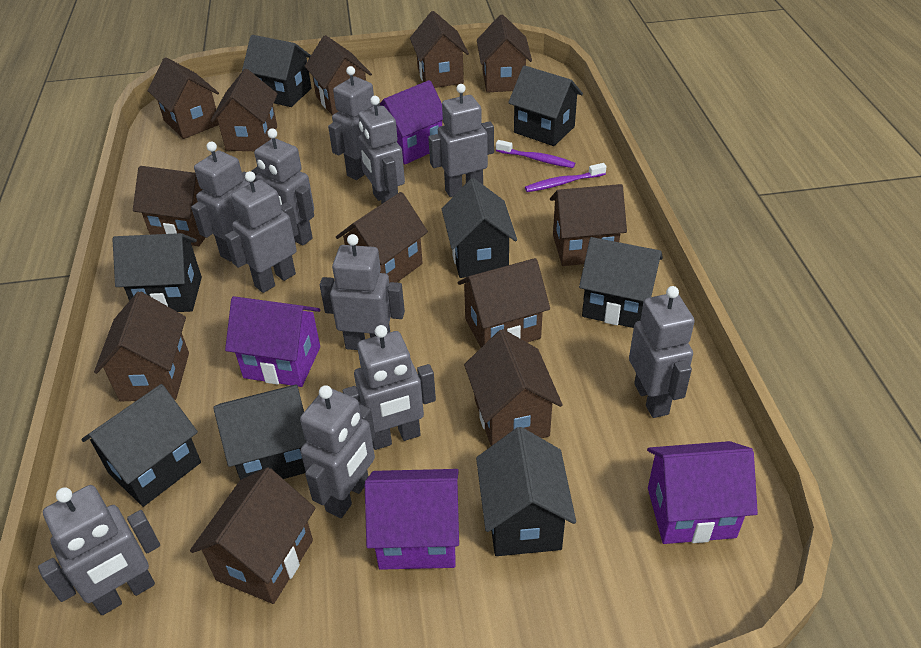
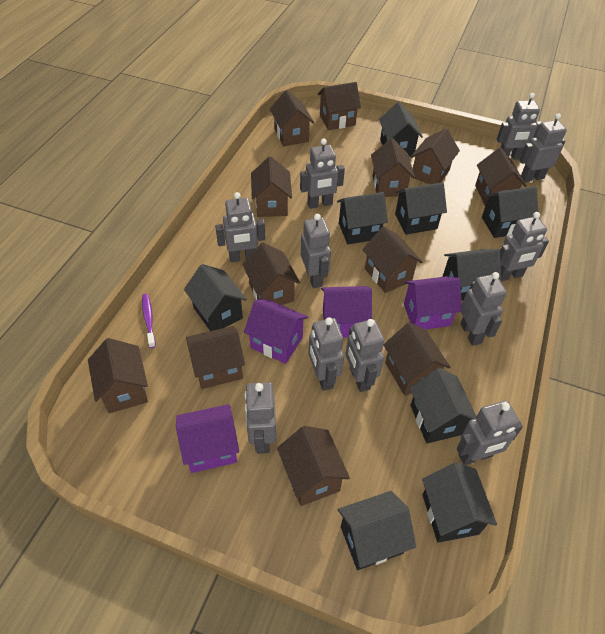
black house: [81,384,201,507] [112,233,202,312] [213,384,306,480] [242,35,311,107] [442,178,517,278] [476,427,576,556] [508,65,583,146] [579,237,663,328] = 8 -> [184,264,247,331] [337,192,388,244] [338,491,416,570] [379,102,423,156] [395,182,447,234] [410,368,477,443] [422,462,497,543] [443,249,501,301] [482,186,538,238] = 9
purple toothbrush: [496,140,575,168] [525,163,606,192] = 2 -> [142,294,156,348] = 1

